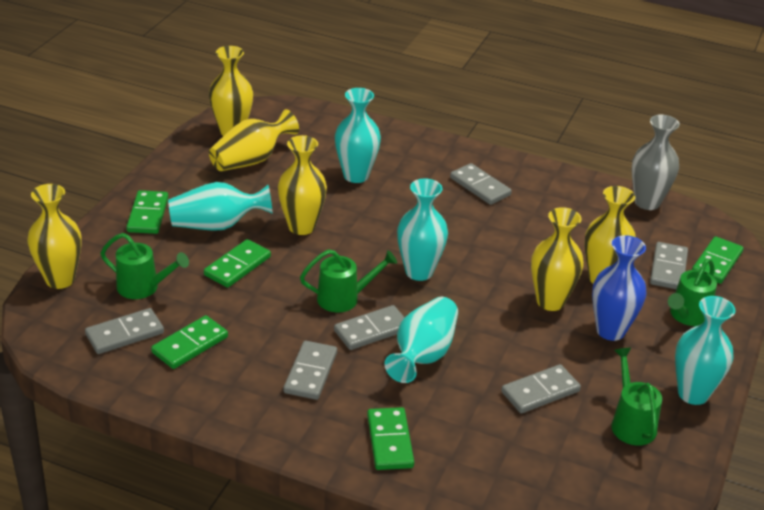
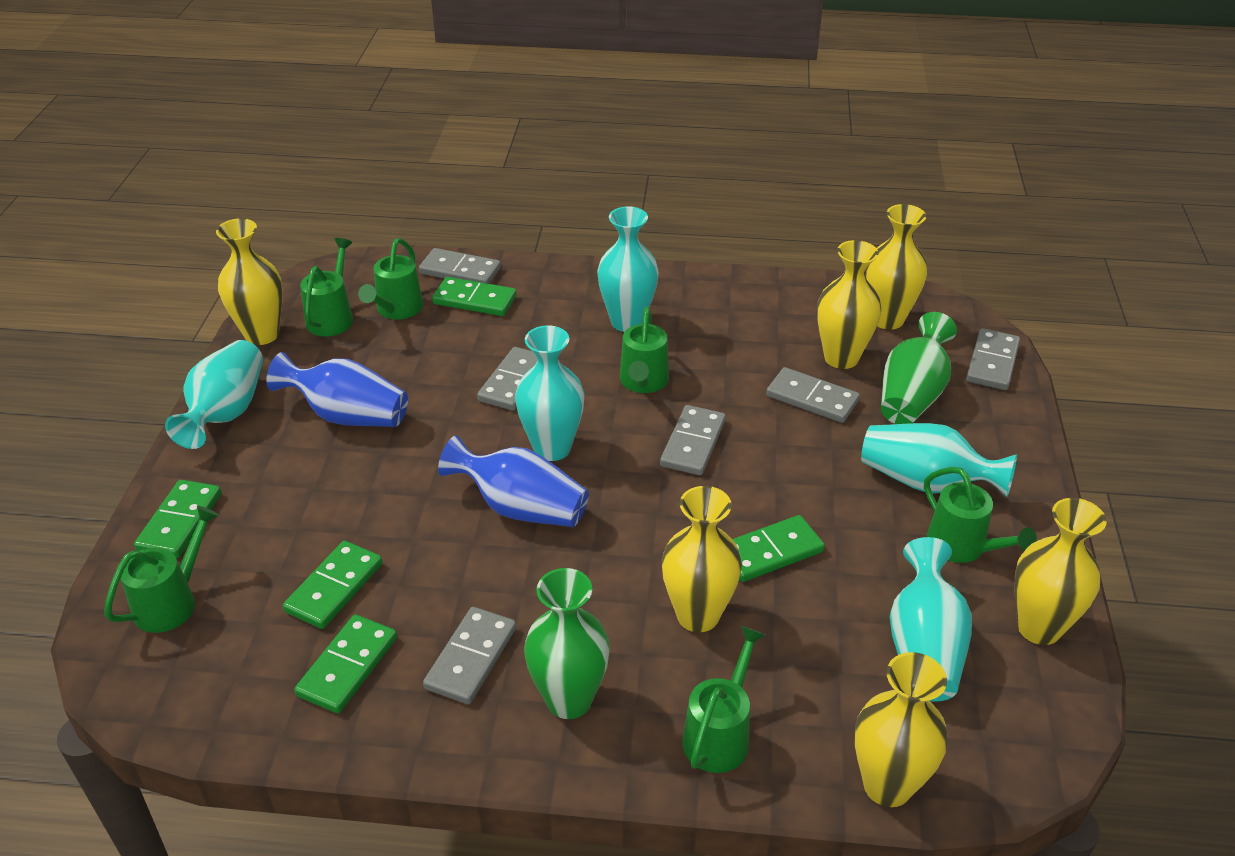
blue vase: [592,235,647,341] = 1 -> [267,352,408,427] [438,435,589,527] = 2
green vase: none = 0 -> [524,568,610,719] [881,312,957,424] = 2
green watering can: [100,233,189,299] [300,250,397,312] [611,348,662,446] [668,258,717,326] = 4 -> [104,506,219,633] [300,238,353,336] [358,238,423,320] [620,306,669,393] [682,626,765,773] [924,467,1037,563] = 6
grey vase: [632,115,680,210] = 1 -> none = 0

